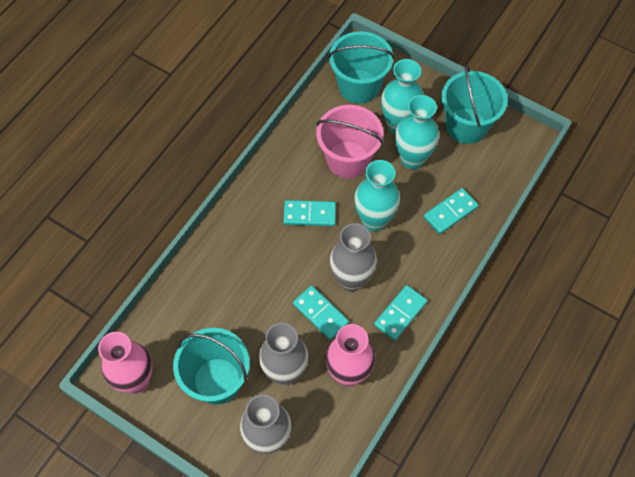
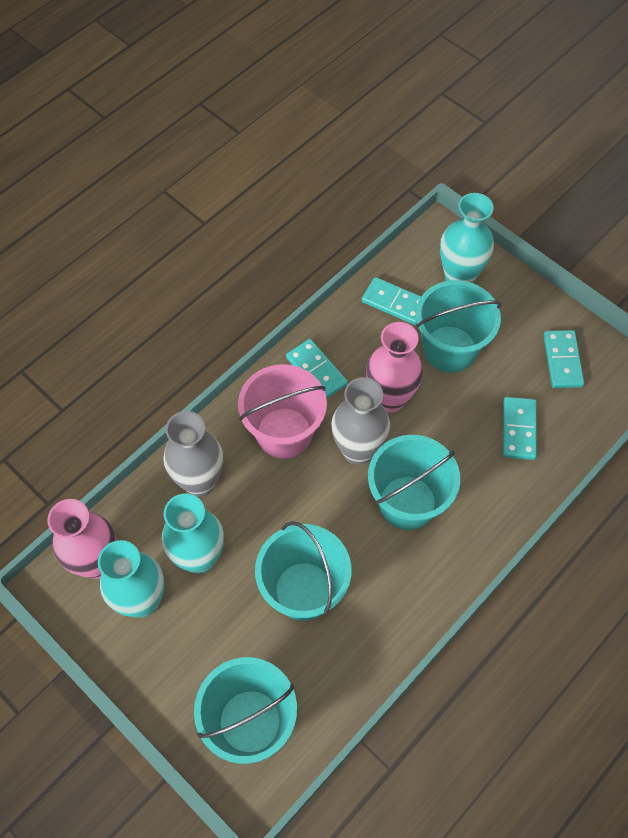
grey vase: [240,395,292,454] [259,323,309,385] [330,223,377,292] = 3 -> [163,411,223,497] [331,377,390,465] = 2
turquoise bucket: [173,328,250,405] [328,31,394,104] [441,65,508,144] = 3 -> [194,657,297,764] [255,521,352,621] [368,435,460,530] [416,280,502,373] = 4

